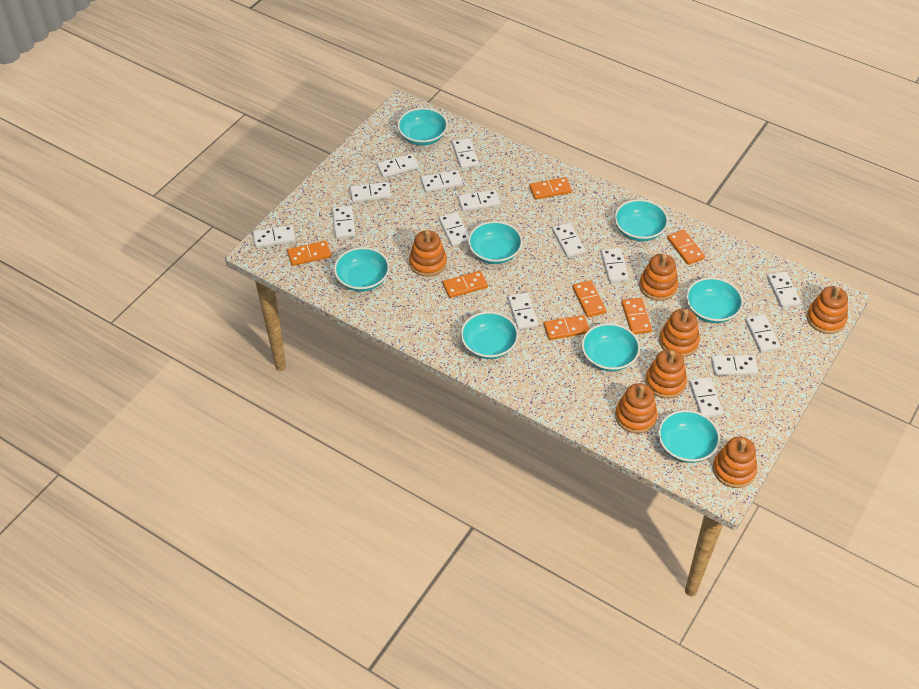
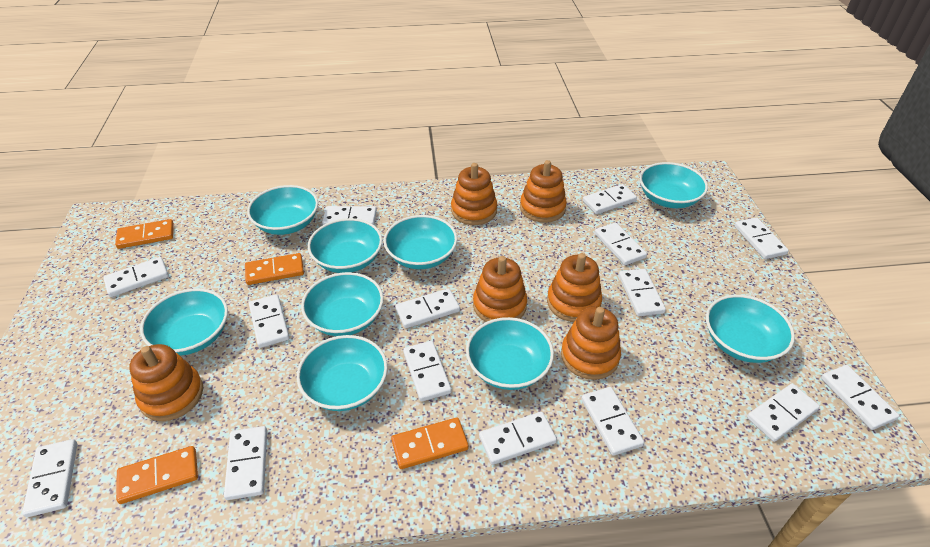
orange domino: [287,241,331,266] [443,271,488,298] [529,177,572,200] [544,315,589,340] [573,280,606,317] [622,298,652,334] [667,230,705,265] = 7 -> [115,219,174,249] [116,446,198,504] [245,253,304,285] [391,417,469,469] = 4
orange stacking toy: [409,230,447,277] [615,383,657,434] [639,254,678,301] [645,349,687,399] [659,309,700,357] [713,437,757,488] [807,286,848,334] = 7 -> [129,344,203,421] [451,163,497,225] [473,256,527,322] [520,160,567,223] [547,253,602,322] [561,307,621,380] = 6
turquoise bowl: [334,247,389,292] [398,108,448,146] [461,312,518,359] [468,221,523,264] [582,323,640,371] [615,199,668,241] [658,410,720,463] [686,277,743,323] = 8 -> [140,289,228,355] [247,185,318,235] [297,335,388,411] [301,272,384,336] [308,218,382,273] [384,215,457,269] [466,317,554,390] [640,162,708,208] [706,295,795,363] = 9

